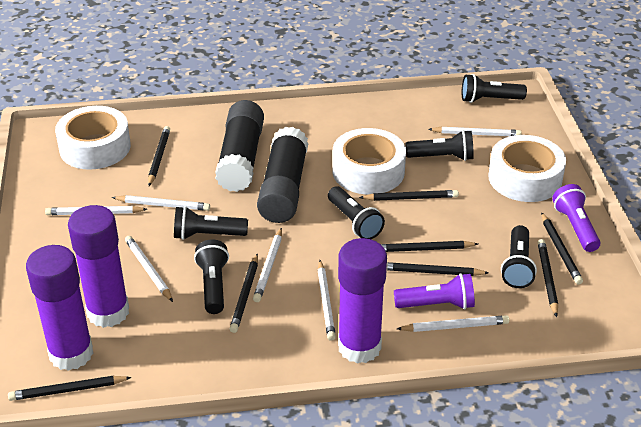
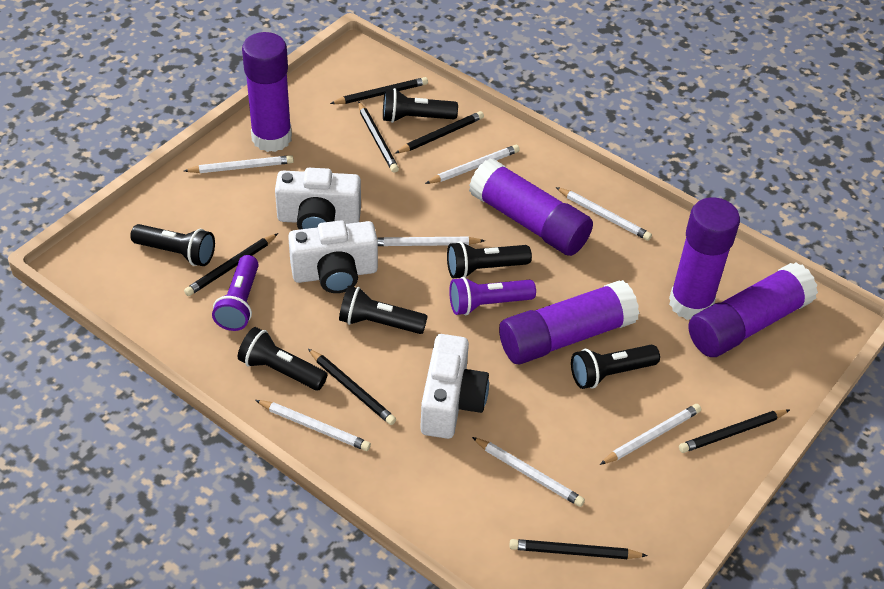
black glue stick: [215,100,264,192] [257,127,308,223] = 2 -> none = 0
black pencil: [8,376,132,401] [148,126,170,186] [230,254,258,333] [359,190,459,201] [381,241,478,252] [387,262,488,276] [538,239,558,318] [541,212,583,284] = 8 -> [184,233,278,296] [308,349,396,425] [330,77,428,104] [358,101,399,173] [395,111,484,153] [509,539,648,559] [679,410,790,453] = 7
purple glue stick: [26,245,93,371] [68,205,129,328] [338,238,387,364] = 3 -> [242,32,292,152] [469,158,593,256] [499,280,639,364] [669,197,740,320] [689,262,818,357] = 5
white camera: none = 0 -> [275,168,361,230] [288,220,378,293] [420,334,489,439] = 3
white tape: [55,106,131,169] [332,128,406,195] [488,135,566,202] = 3 -> none = 0

